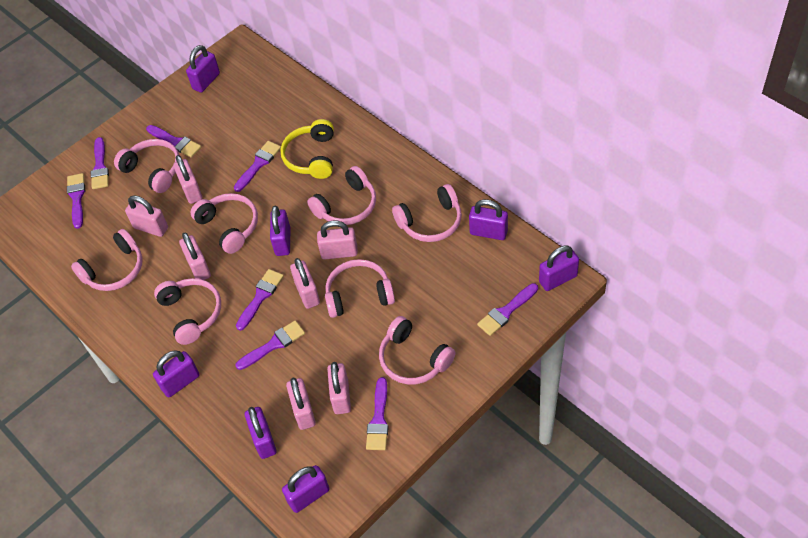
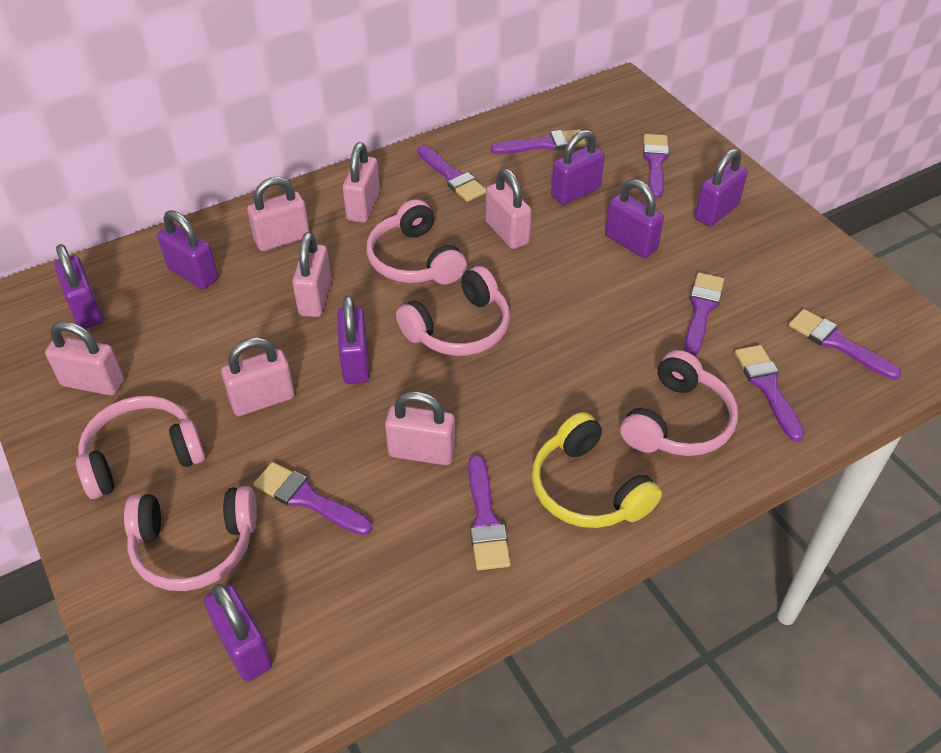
pink headphones: [71,229,143,291] [114,139,179,193] [154,278,221,345] [191,193,258,254] [307,166,376,225] [325,259,395,318] [379,316,456,385] [392,184,462,242] = 8 -> [76,396,205,499] [124,486,257,591] [366,199,467,285] [396,266,510,356] [620,350,738,456] = 5

